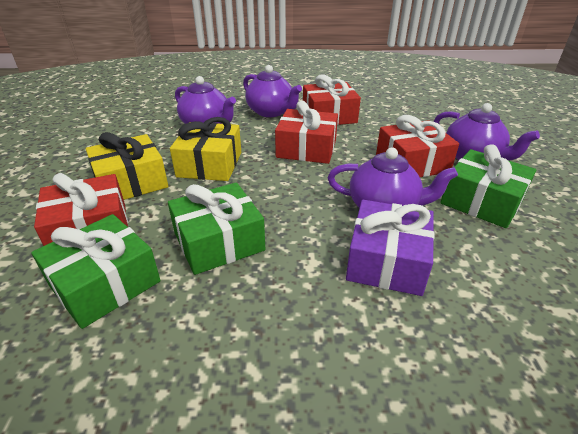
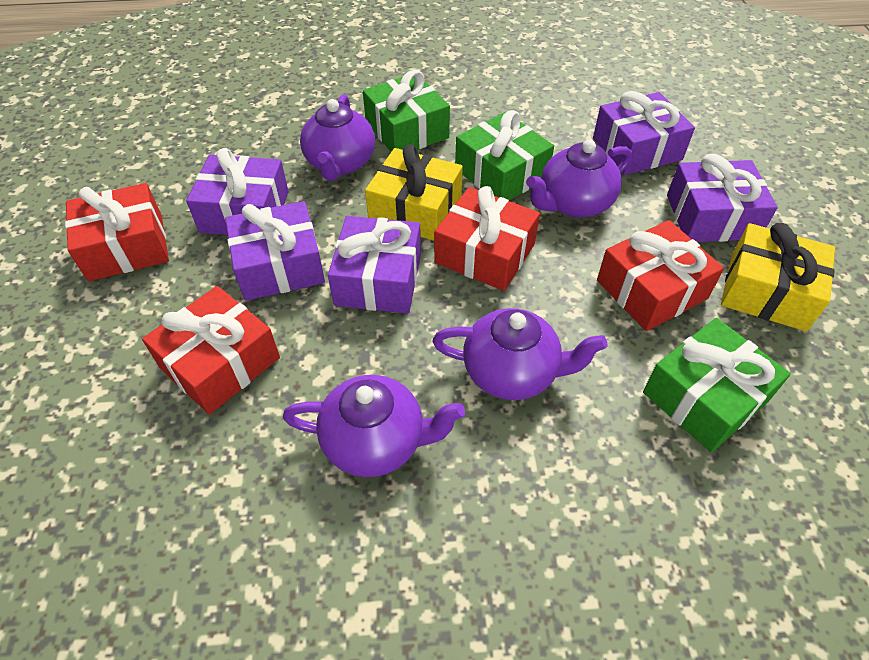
purple gift: [346,200,435,296] = 1 -> [186,148,289,235] [225,201,325,301] [328,216,421,313] [593,91,695,175] [667,154,778,242] = 5

